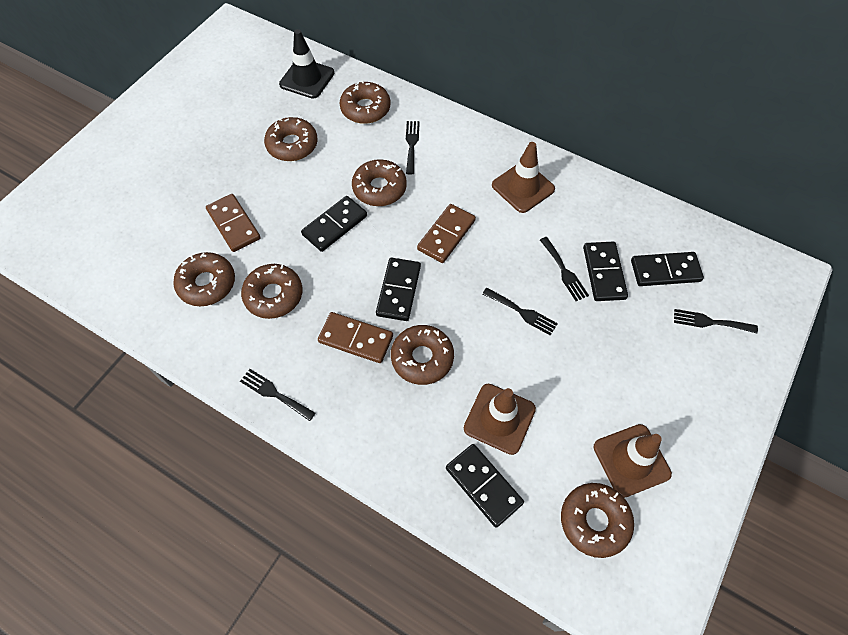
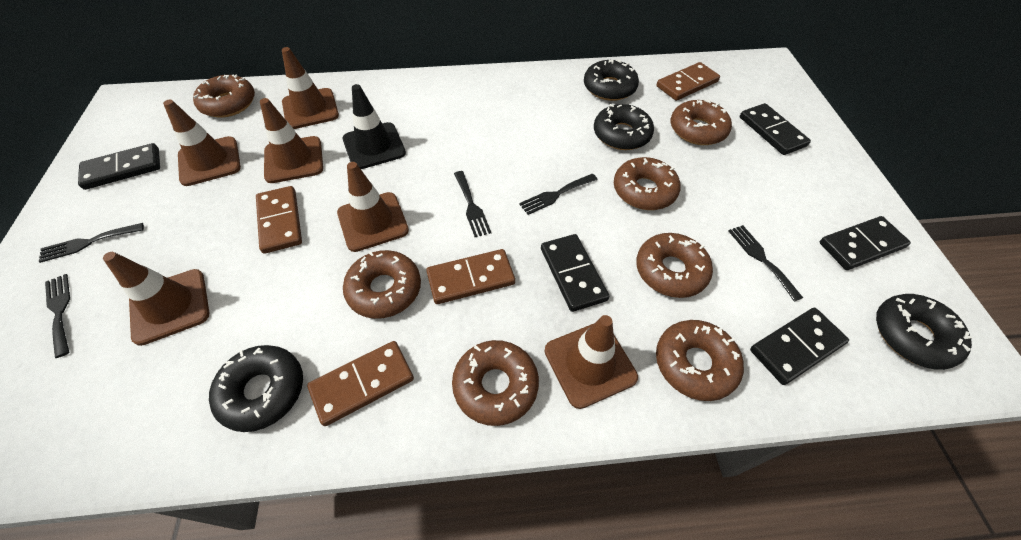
black donut: none = 0 -> [209,345,303,432] [584,59,639,101] [594,104,654,150] [876,294,972,370] = 4
brown domino: [206,194,261,252] [318,312,393,363] [417,204,476,263] = 3 -> [256,186,302,254] [307,341,414,426] [426,249,515,304] [656,62,720,101] = 4
brown traffic cone: [464,384,536,455] [492,142,555,213] [593,424,672,498] = 3 -> [103,252,209,346] [163,99,241,186] [260,98,323,183] [282,47,339,129] [337,162,409,252] [544,315,638,409] = 6

